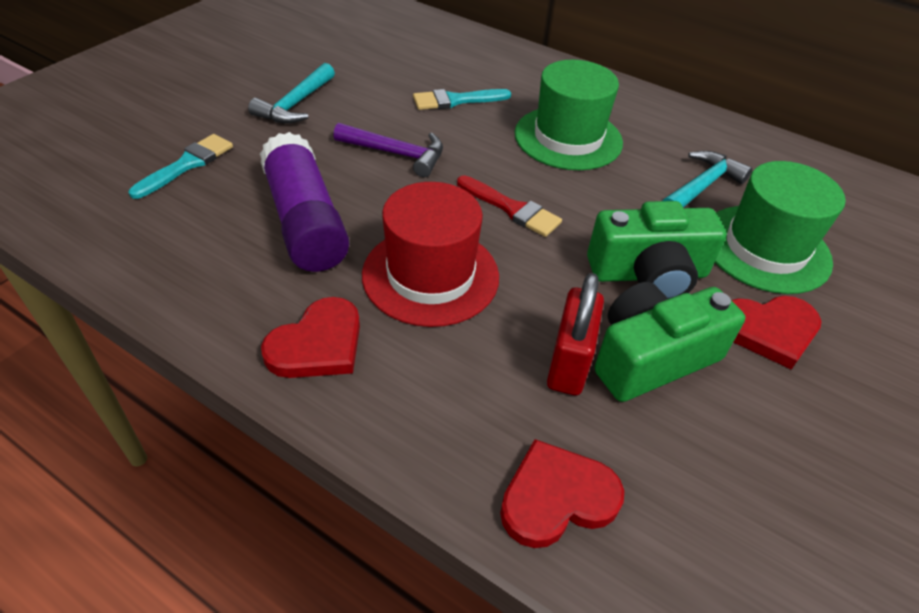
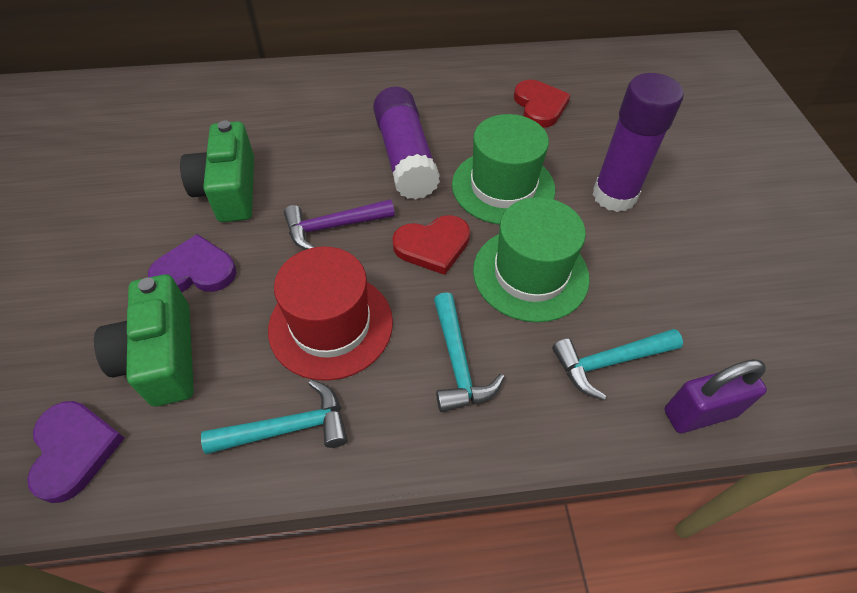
purple glue stick: [260,132,349,272] = 1 -> [373,86,440,200] [593,73,683,212] = 2
purple heart: none = 0 -> [27,401,125,503] [148,234,237,292] = 2
purple padlock: none = 0 -> [664,359,767,433] = 1
red brush: [457,175,562,237] = 1 -> none = 0
red heart: [261,297,360,378] [500,439,624,548] [731,296,822,370] = 3 -> [393,215,470,275] [514,80,570,128] = 2
red padlock: [547,273,604,395] = 1 -> none = 0
turquoise brush: [129,134,233,199] [413,89,511,110] = 2 -> none = 0
turquoise hammer: [248,63,335,123] [663,151,753,208] = 2 -> [201,380,348,454] [434,292,505,412] [552,329,683,400] = 3

